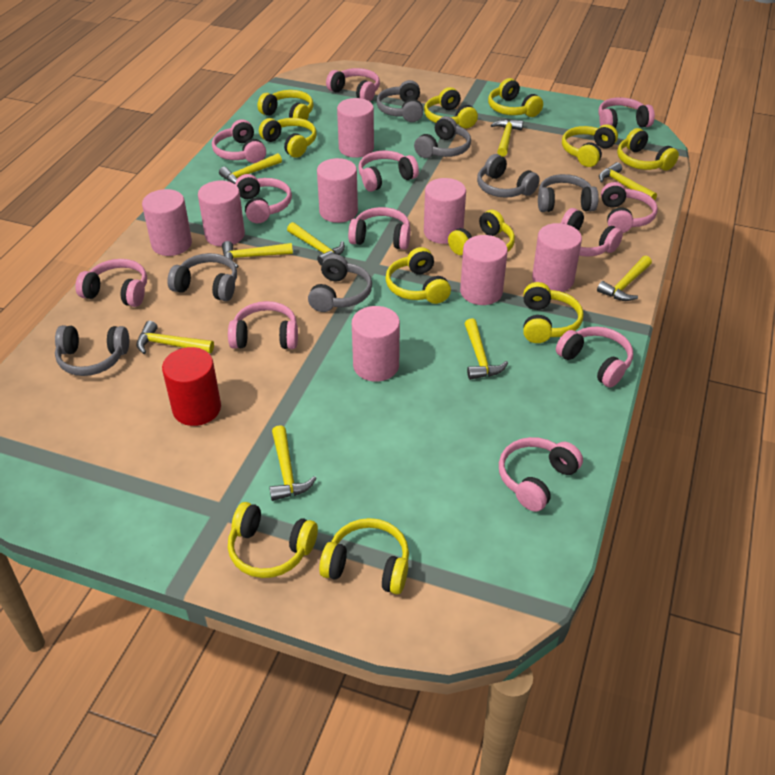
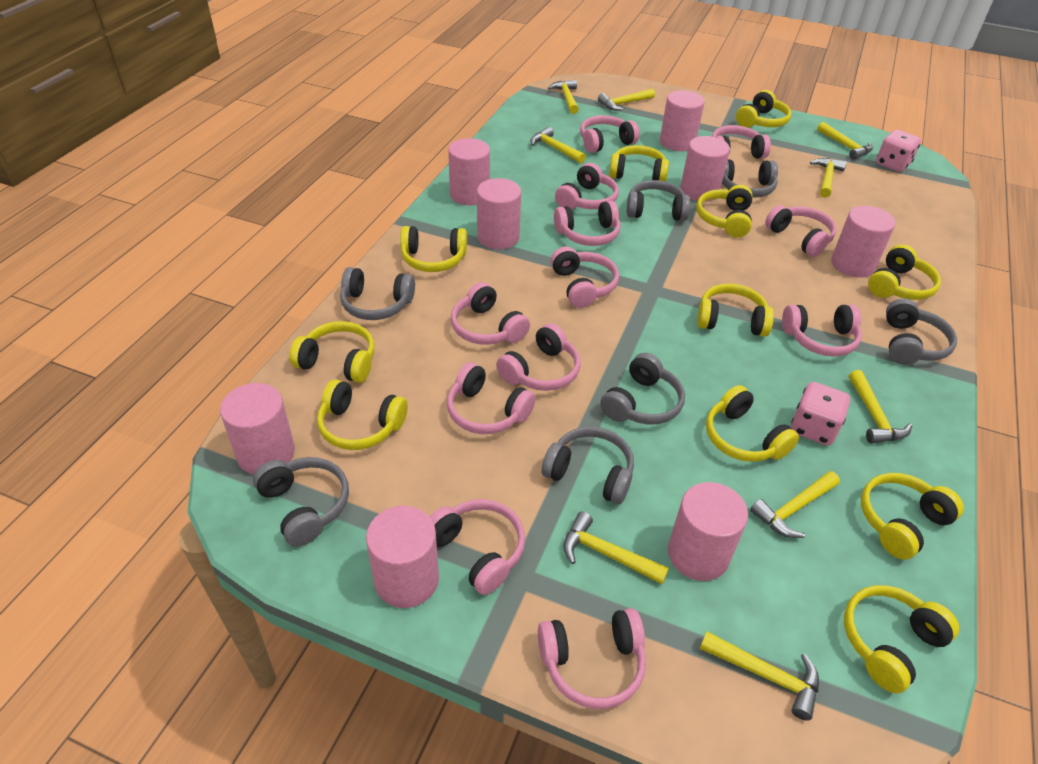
pink dice: none = 0 -> [791,382,850,445] [876,130,921,172] = 2
red cylinder: [162,347,221,426] = 1 -> none = 0

